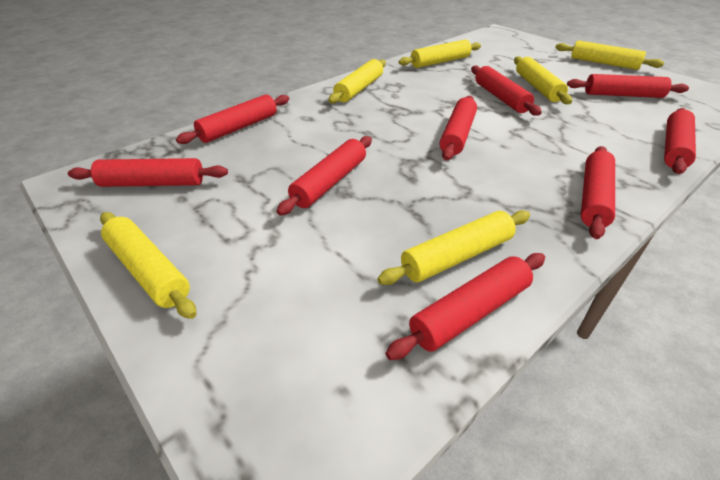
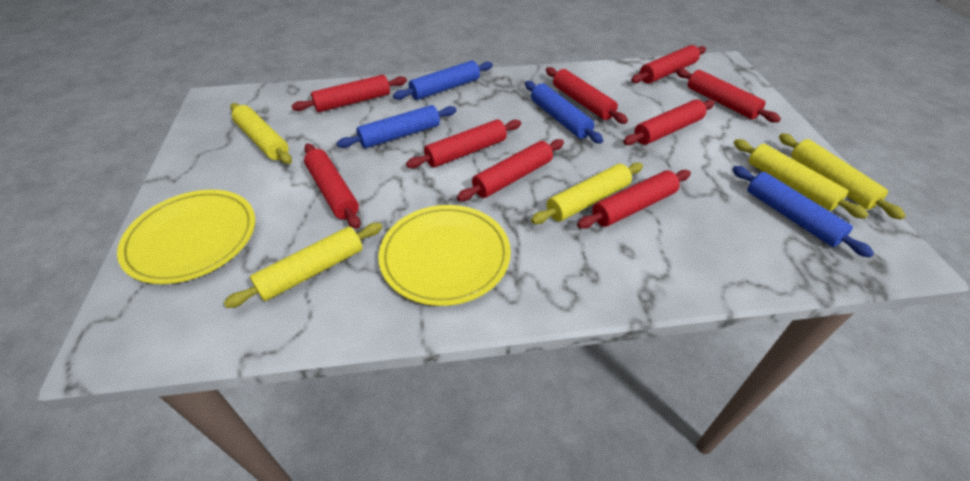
blue rolling pin: none = 0 -> [337,105,457,148] [393,61,493,100] [525,81,603,144] [732,166,874,258] = 4
yellow plate: none = 0 -> [117,190,255,284] [378,205,511,306] = 2
yellow rolling pin: [100,212,196,319] [328,59,386,104] [377,210,530,285] [399,39,481,68] [514,56,572,104] [555,40,664,70] = 6 -> [224,223,382,308] [230,103,292,164] [531,163,643,224] [734,139,869,219] [779,133,906,220] = 5

